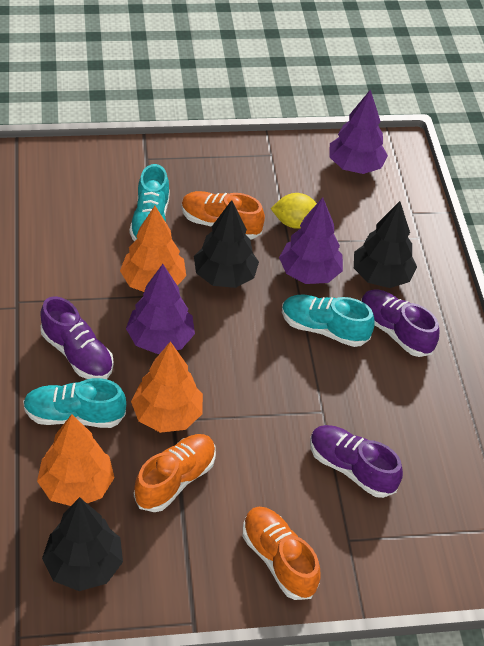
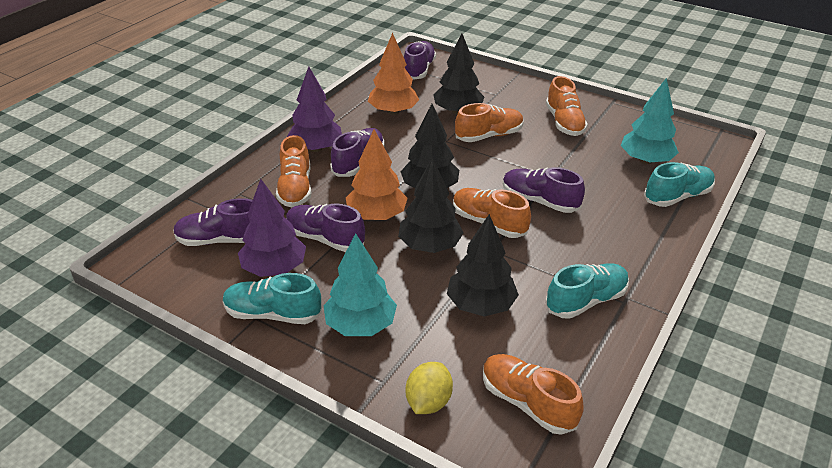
black tree: [42,497,123,591] [194,200,259,288] [354,201,417,288] = 3 -> [398,157,464,253] [400,104,459,188] [433,34,484,115] [447,214,519,317] = 4
orange shoe: [134,434,216,512] [181,191,265,240] [243,507,321,600] = 3 -> [276,135,311,207] [453,188,531,238] [455,103,524,142] [483,354,584,435] [546,76,588,136] = 5
orange tree: [37,414,115,506] [120,206,186,292] [131,341,203,433] = 3 -> [346,129,407,220] [368,33,419,115] = 2
purple shoe: [40,296,114,379] [310,425,403,498] [361,290,440,357] = 3 -> [173,198,253,246] [286,203,365,252] [330,128,384,177] [404,41,436,80] [503,167,585,213] = 5
purple tree: [126,264,195,354] [279,197,343,284] [329,89,388,174] = 3 -> [238,179,306,277] [287,67,342,152] = 2
turquoise tree: none = 0 -> [323,233,397,336] [621,78,679,164] = 2

